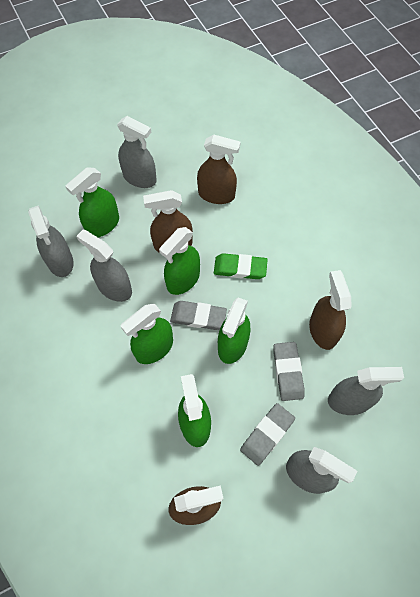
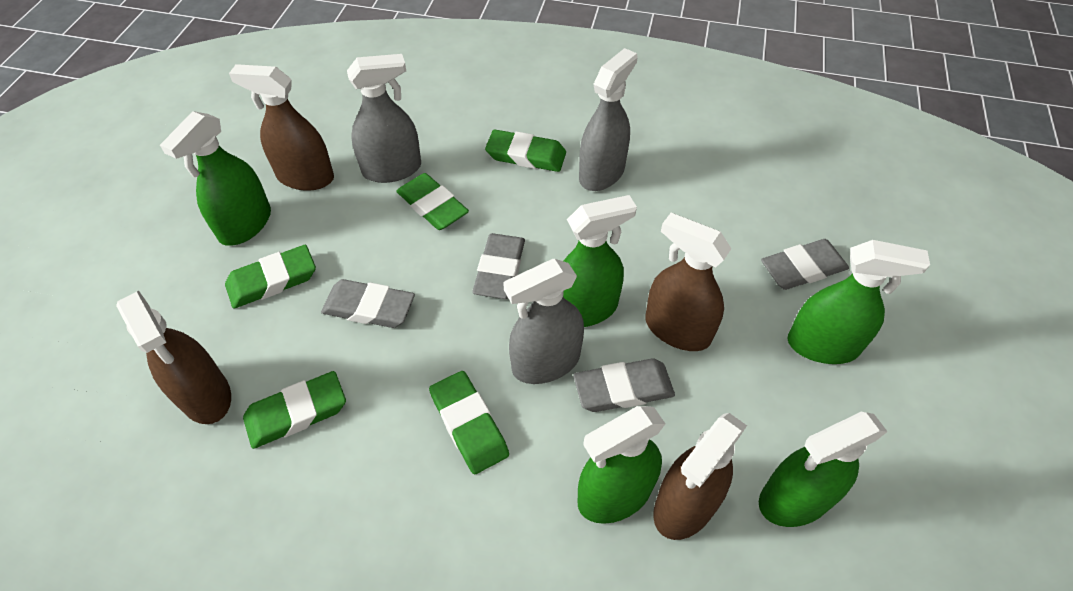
green eraser: [214,253,268,279] = 1 -> [225,245,316,309] [243,371,346,449] [396,173,469,230] [429,371,509,474] [485,130,566,172] = 5
grey eraser: [170,301,227,330] [240,403,295,466] [273,342,305,401] = 3 -> [321,279,415,328] [472,233,525,299] [573,358,675,412] [761,239,849,290] = 4
grey spray bottle: [28,205,74,277] [76,230,132,302] [117,116,157,188] [286,447,358,494] [328,367,404,415] = 5 -> [347,54,421,183] [503,259,584,384] [579,48,638,191] = 3

